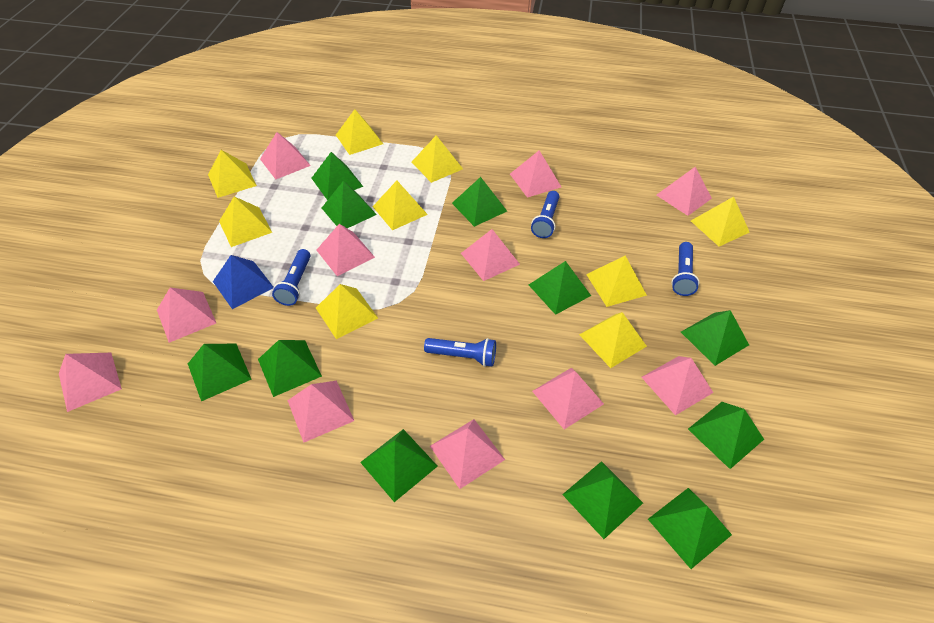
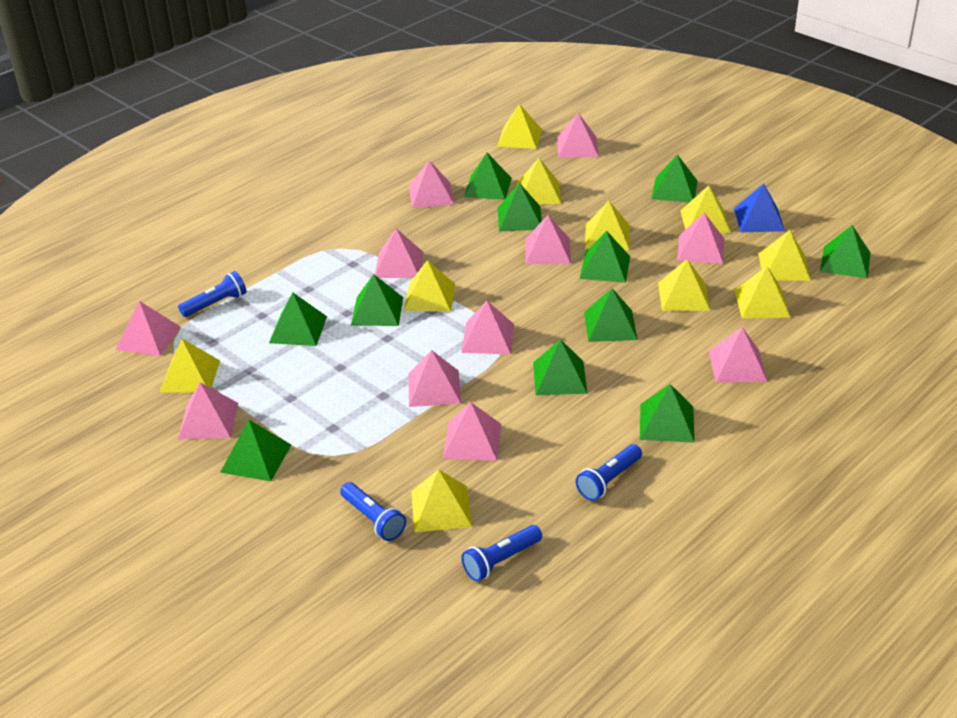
yellow pyramid: [208,150,257,198] [219,196,272,247] [316,284,378,339] [336,109,383,155] [373,181,428,230] [412,135,463,183] [579,312,647,368] [586,256,647,307] [691,197,750,246] = 9 -> [160,339,220,393] [404,260,455,312] [411,469,472,532] [497,104,542,149] [517,158,561,204] [585,201,630,250] [658,259,710,311] [680,185,731,233] [734,266,790,319] [759,230,811,281] = 10

